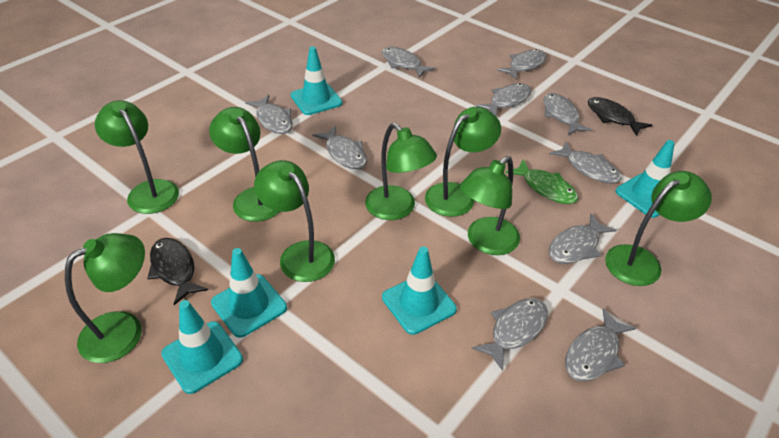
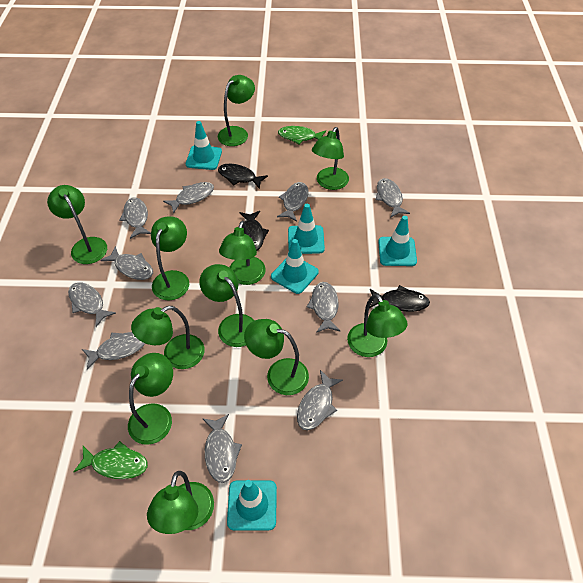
black fish: [147,238,208,305] [588,97,652,136] = 2 -> [218,164,268,189] [239,211,269,251] [369,285,430,312] = 3
green fish: [505,159,578,204] = 1 -> [74,441,148,479] [278,126,326,144] = 2
green lamp: [65,233,145,363] [95,100,179,214] [209,107,280,222] [254,160,335,282] [365,123,437,220] [425,107,501,217] [460,156,520,255] [605,171,712,286] = 8 -> [47,185,107,264] [128,353,173,445] [131,306,205,369] [147,471,214,534] [151,216,189,300] [199,264,254,347] [218,75,255,146] [219,221,266,285] [244,319,309,395] [312,127,349,190] [347,294,407,357] = 11

